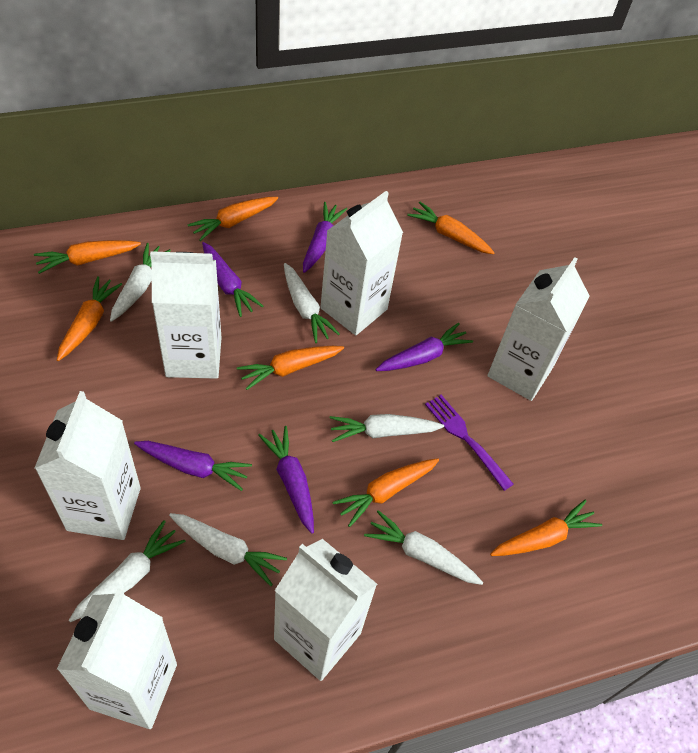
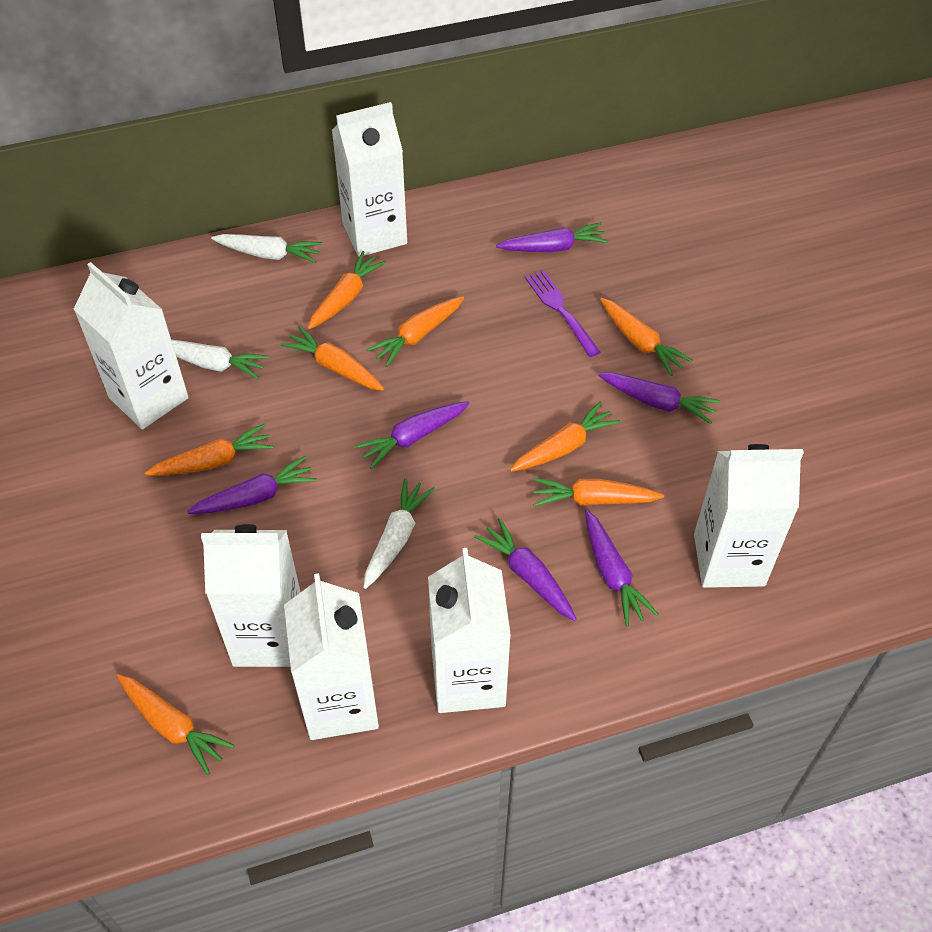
orange carrot: [34,240,141,274] [57,276,122,361] [187,197,278,241] [237,346,344,390] [332,458,439,527] [407,202,495,254] [490,500,602,556] = 7 -> [117,674,234,775] [145,424,274,476] [281,326,384,391] [308,251,387,329] [367,296,464,367] [510,402,620,472] [533,478,664,506] [600,298,693,376] = 8
purple carrot: [134,441,252,491] [202,242,263,317] [258,426,314,534] [303,202,347,273] [375,323,473,371] = 5 -> [187,456,317,514] [355,401,470,469] [474,518,577,621] [496,222,608,252] [585,510,659,626] [598,372,720,424] = 6
white carrot: [69,520,186,622] [110,243,171,322] [169,513,287,586] [284,263,340,343] [330,414,444,442] [364,510,483,585] = 6 -> [171,340,269,379] [211,234,322,263] [363,478,435,589] = 3

